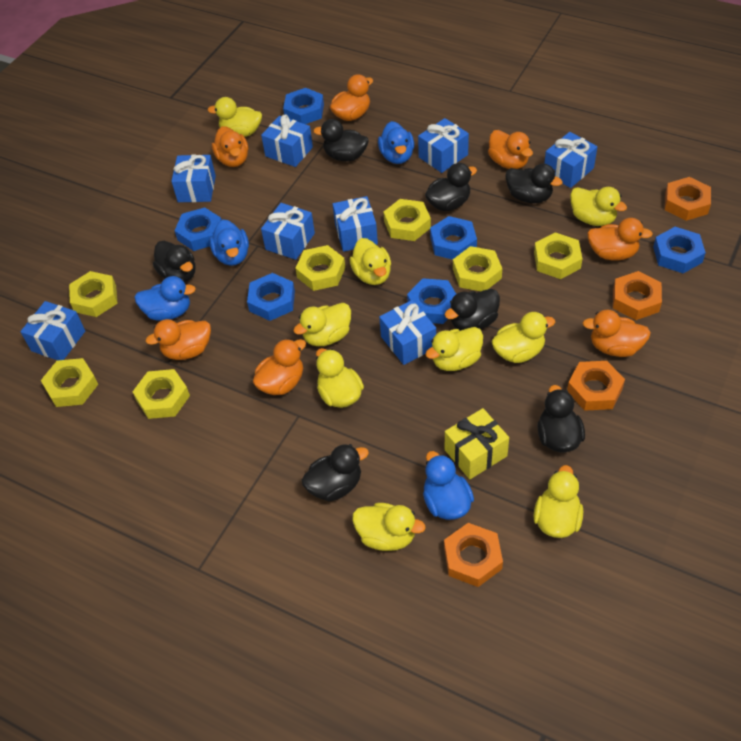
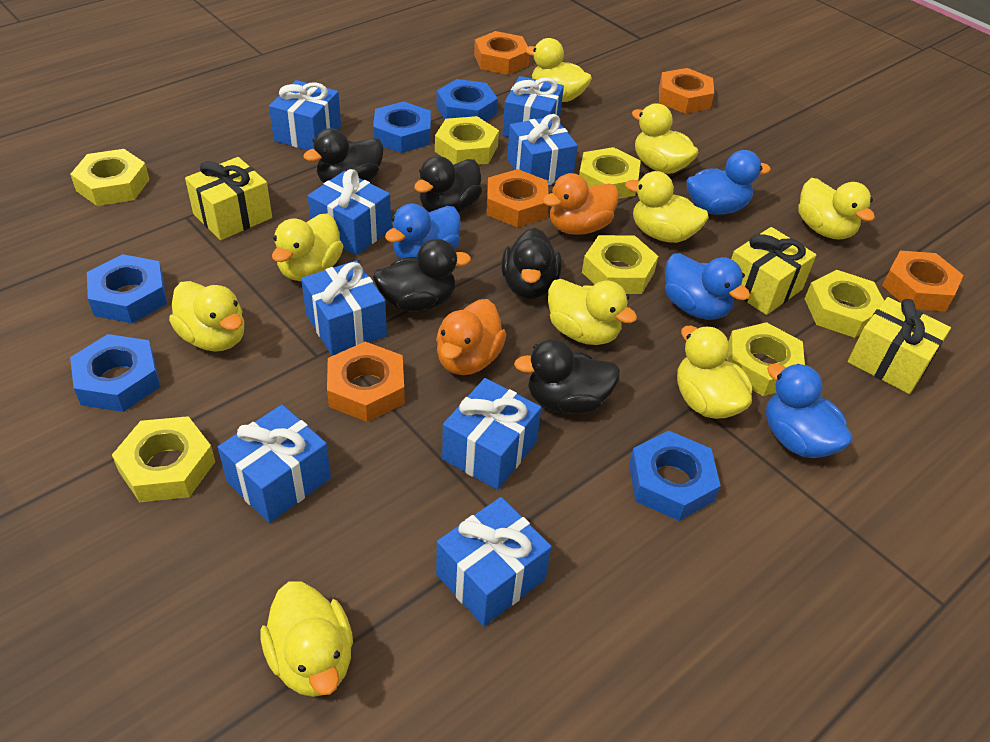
black duck: [153,241,196,282] [302,444,369,501] [313,119,369,161] [425,163,477,211] [445,289,500,331] [505,164,563,203] [537,385,585,452] = 7 -> [303,128,384,183] [373,239,471,312] [414,156,482,213] [501,228,562,299] [514,339,620,414] = 5
blue nut: [175,207,221,251] [247,273,295,321] [283,88,324,124] [407,278,456,324] [430,216,477,260] [653,227,706,273] = 6 -> [70,334,160,412] [87,254,167,323] [373,101,431,153] [436,79,498,122] [629,431,721,521] = 5
orange duck: [145,319,211,360] [212,126,248,167] [253,339,306,395] [330,74,373,121] [488,130,533,169] [583,310,651,357] [587,218,653,261] = 7 -> [436,299,506,375] [543,173,619,235] = 2
orange nut: [444,523,503,587] [567,361,625,411] [613,271,662,320] [665,177,711,221] = 4 -> [327,342,405,422] [474,31,530,75] [487,169,549,227] [659,68,714,114] [882,251,963,311] = 5
yellow gift: [445,408,509,480] = 1 -> [185,157,272,240] [731,227,816,315] [848,297,951,394] = 3

